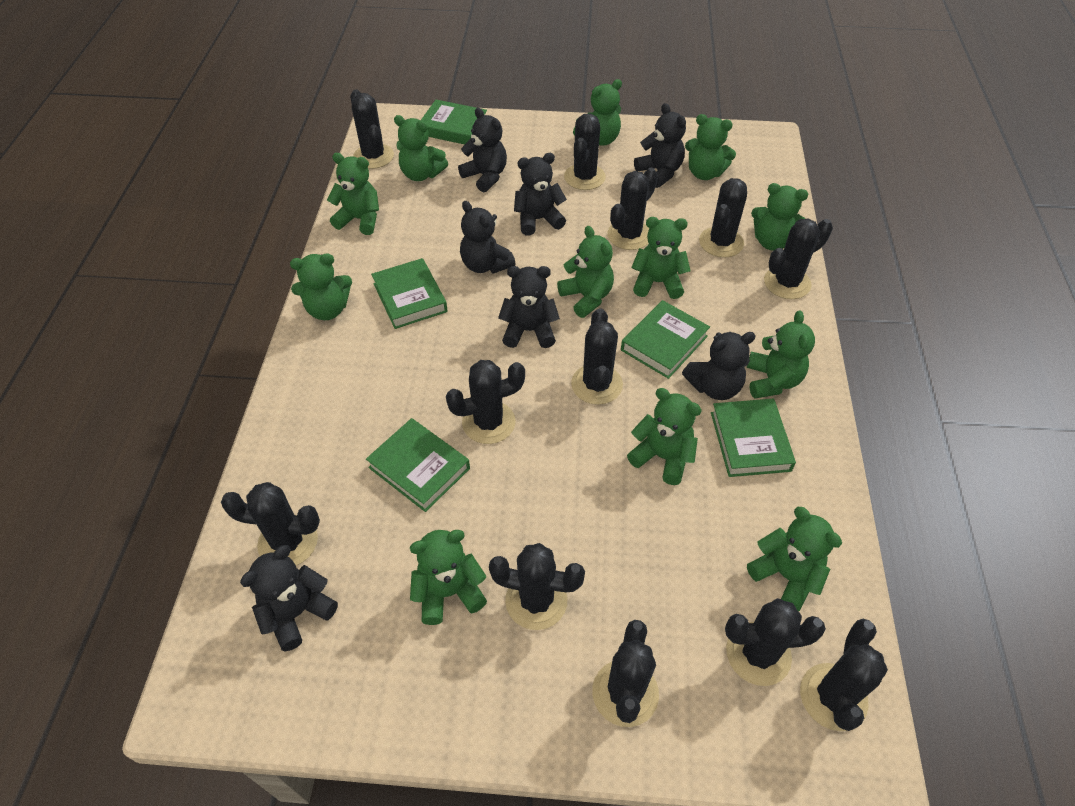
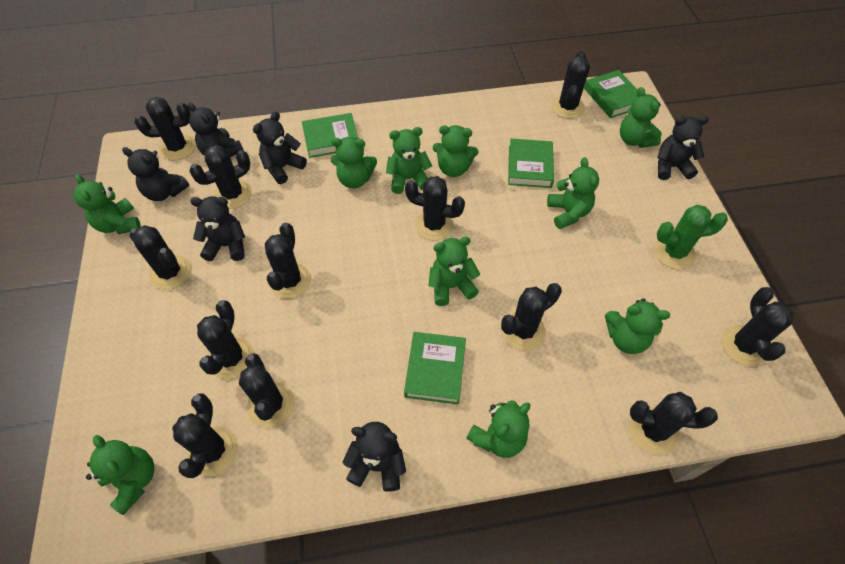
black teddy bear: [240,545,338,652] [458,108,507,192] [460,201,516,274] [498,266,560,348] [514,153,567,236] [634,103,686,188] [682,332,756,400] = 7 -> [122,147,189,201] [188,102,244,157] [190,196,245,261] [253,112,307,184] [342,422,406,492] [657,116,709,180] = 6
green book: [366,418,470,512] [371,258,448,329] [420,100,487,144] [621,300,710,379] [711,399,796,477] = 5 -> [302,113,358,158] [404,332,466,404] [508,139,554,188] [584,70,638,118] = 4
green cactus: none = 0 -> [654,205,728,269] = 1
green teddy bear: [290,253,352,320] [327,153,379,235] [394,115,448,181] [410,530,487,625] [557,226,614,318] [573,79,622,146] [627,388,702,485] [631,217,691,299] [685,114,736,180] [747,310,815,398] [747,507,842,611] [751,183,808,251] = 12 -> [74,174,141,234] [86,435,154,515] [331,137,377,189] [386,127,432,194] [428,237,480,306] [433,125,479,177] [466,400,530,458] [547,157,599,229] [605,298,670,354] [620,87,662,148] = 10

